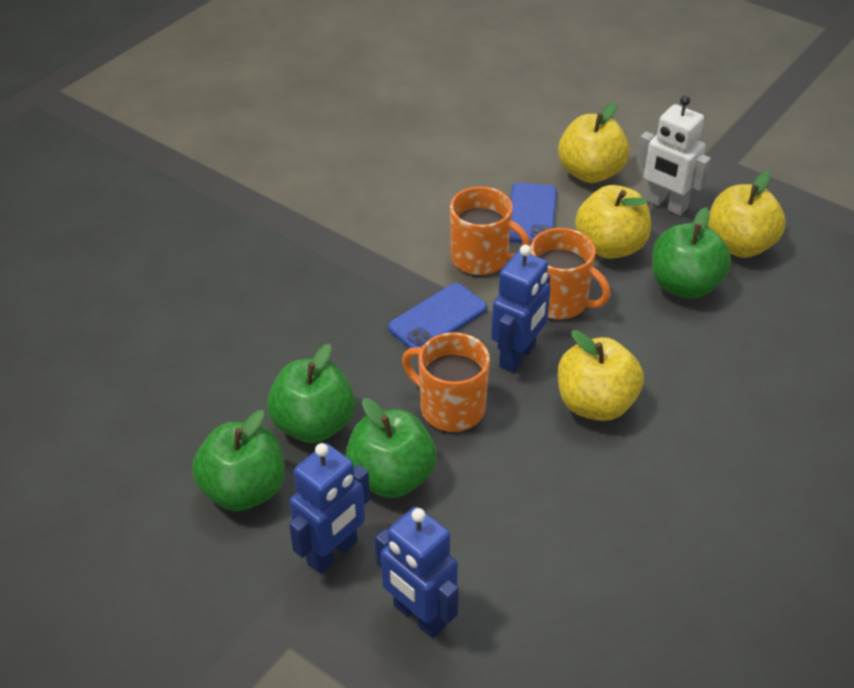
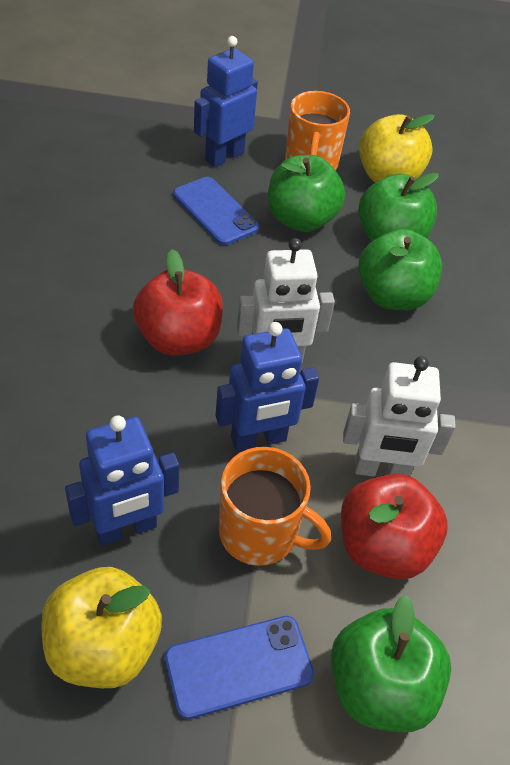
orange mug: [402,332,490,432] [450,186,530,275] [530,228,610,319] = 3 -> [219,447,331,566] [285,91,350,171] = 2
red apple: none = 0 -> [133,249,223,355] [341,474,448,579] = 2
white robot: [636,95,711,216] = 1 -> [237,238,335,364] [343,356,456,477] = 2
yellow apple: [558,102,630,183] [558,330,644,421] [575,185,651,259] [708,171,786,258] = 4 -> [41,567,162,688] [359,114,435,183] = 2

